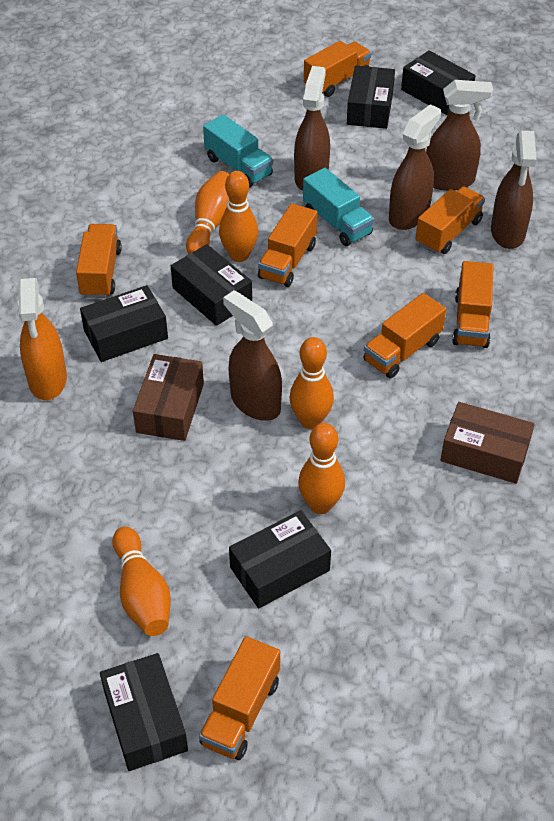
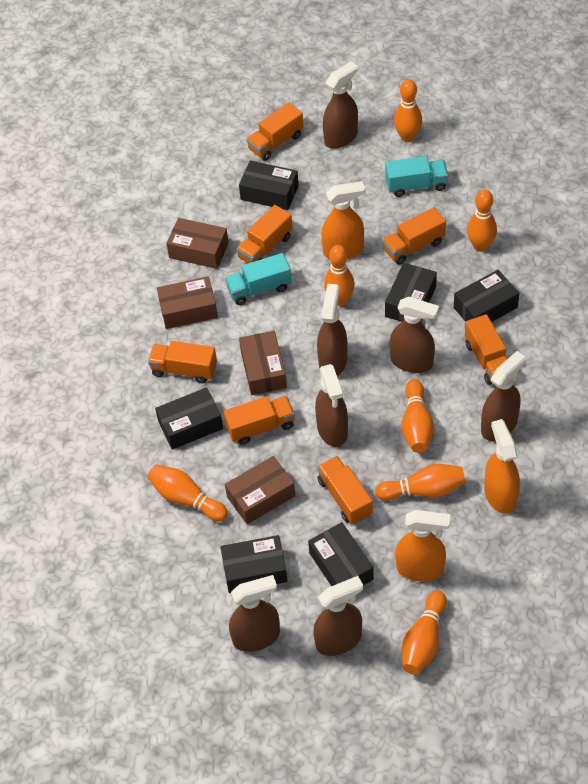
brown box: [133,354,204,441] [440,402,535,484] = 2 -> [157,276,218,329] [166,218,229,269] [225,456,295,524] [239,331,287,395] = 4
brown spray bottle: [223,290,282,421] [294,66,330,191] [389,104,441,230] [426,80,493,191] [491,131,536,249] = 5 -> [229,575,280,652] [313,576,363,656] [315,364,348,447] [317,284,348,376] [323,61,358,149] [390,297,439,373] [481,351,525,441] = 7
orange bowling pin: [112,526,171,636] [186,171,229,254] [219,171,258,262] [289,337,334,429] [298,423,345,514] = 5 -> [148,465,228,521] [324,245,355,306] [375,464,466,501] [394,80,422,142] [402,379,434,453] [402,591,447,675] [467,190,497,252] = 7
orange spray bottle: [18,278,67,400] = 1 -> [321,181,365,259] [395,510,450,581] [484,419,520,514] = 3

